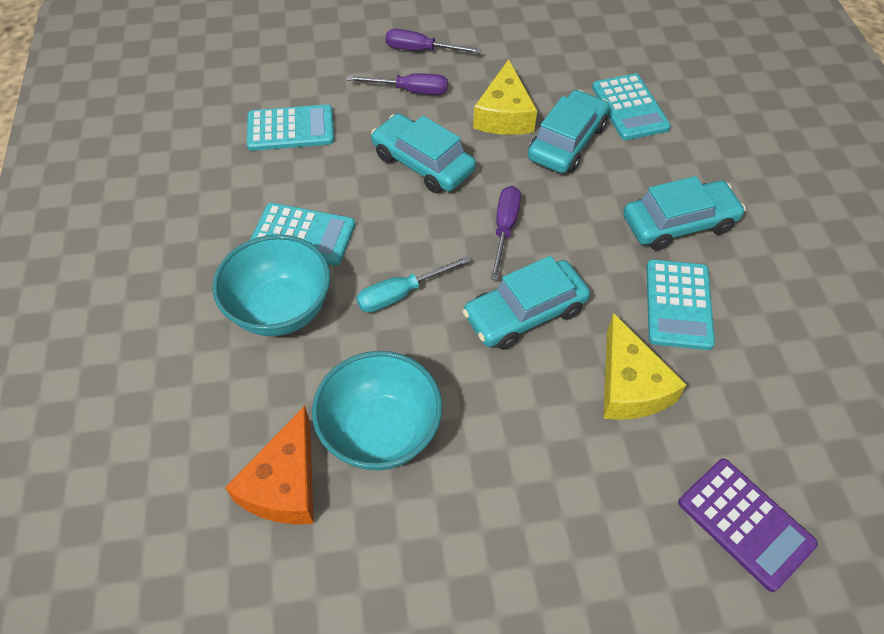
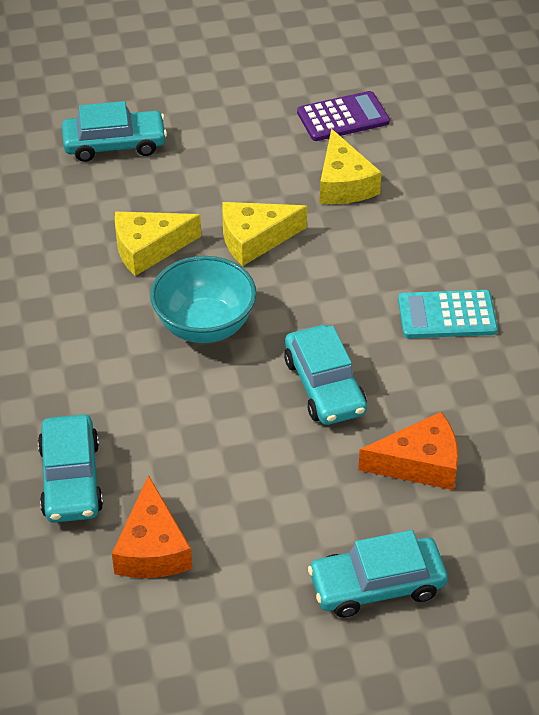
orange cheese: [225,406,314,525] = 1 -> [112,475,192,578] [358,412,458,490] = 2
purple screwdriver: [347,73,448,95] [385,29,481,53] [490,186,521,280] = 3 -> none = 0
turquoise bowl: [212,234,330,336] [312,351,442,471] = 2 -> [150,256,256,343] = 1
turquoise calculator: [247,104,334,151] [250,203,356,266] [592,74,671,140] [647,259,715,350] = 4 -> [398,290,498,338] = 1
turquoise screwdriver: [356,256,471,313] = 1 -> none = 0
yellow cheese: [473,59,537,135] [603,313,687,420] = 2 -> [115,212,201,276] [222,202,307,266] [320,129,382,204] = 3

